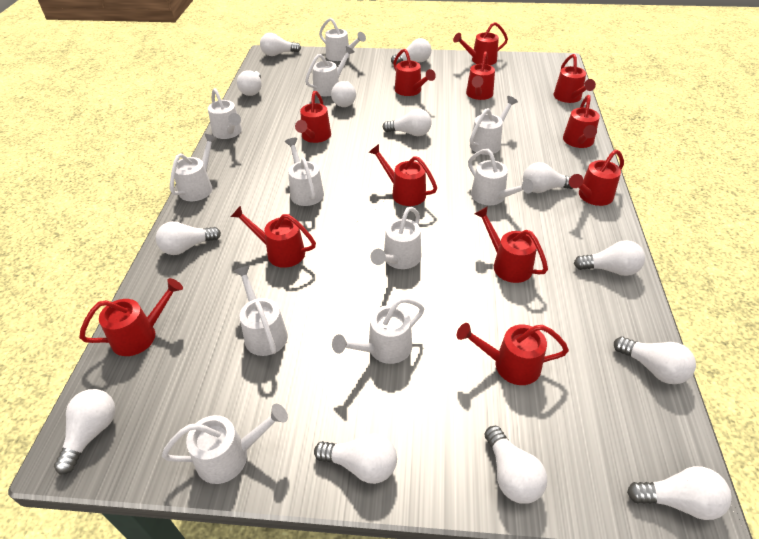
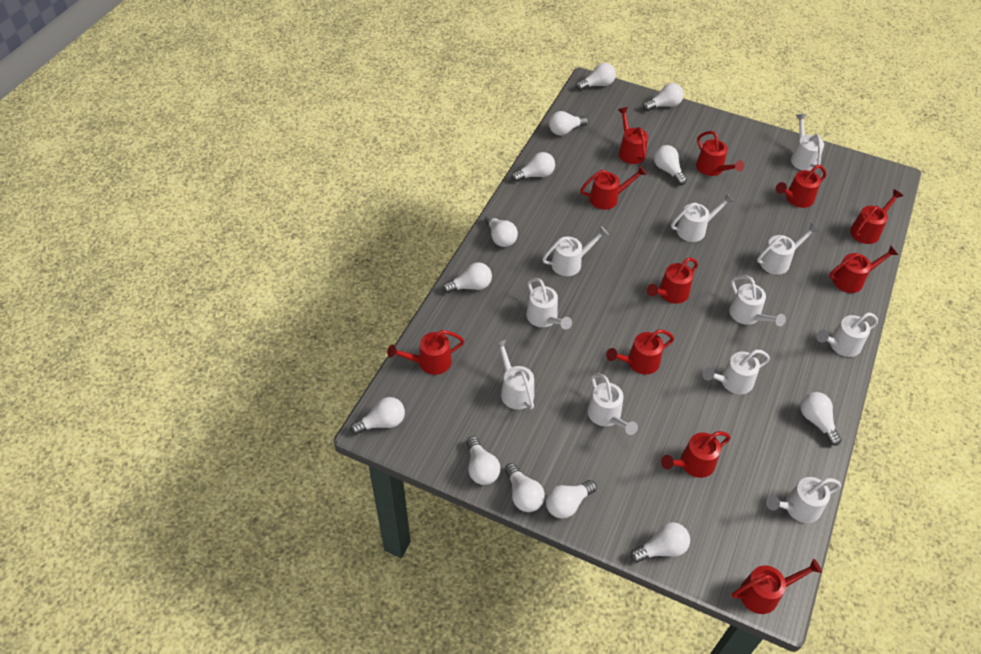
red watering can: [79,278,183,356] [231,206,316,268] [295,91,331,143] [368,144,437,206] [393,49,436,96] [453,22,508,65] [457,323,569,385] [466,51,495,100] [475,206,548,283] [554,54,596,103] [563,95,600,148] [569,150,624,206] = 12 -> [387,330,464,375] [580,166,647,210] [606,329,674,375] [618,107,648,164] [647,258,698,304] [661,431,731,478] [696,131,744,176] [732,559,822,614] [776,165,826,208] [829,246,898,293] [850,189,903,244] = 11

